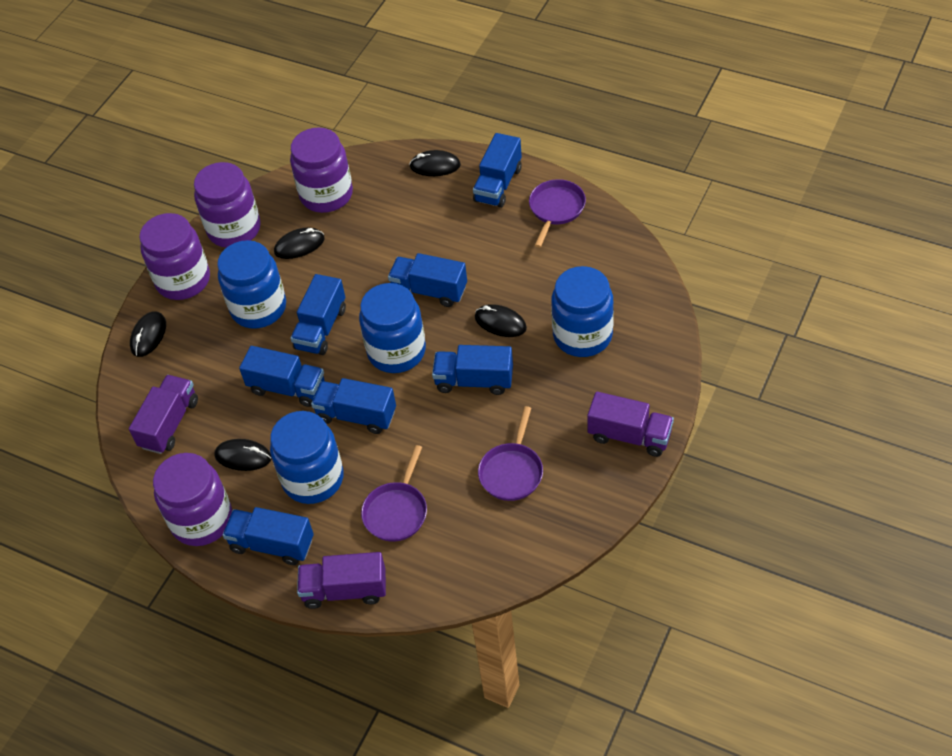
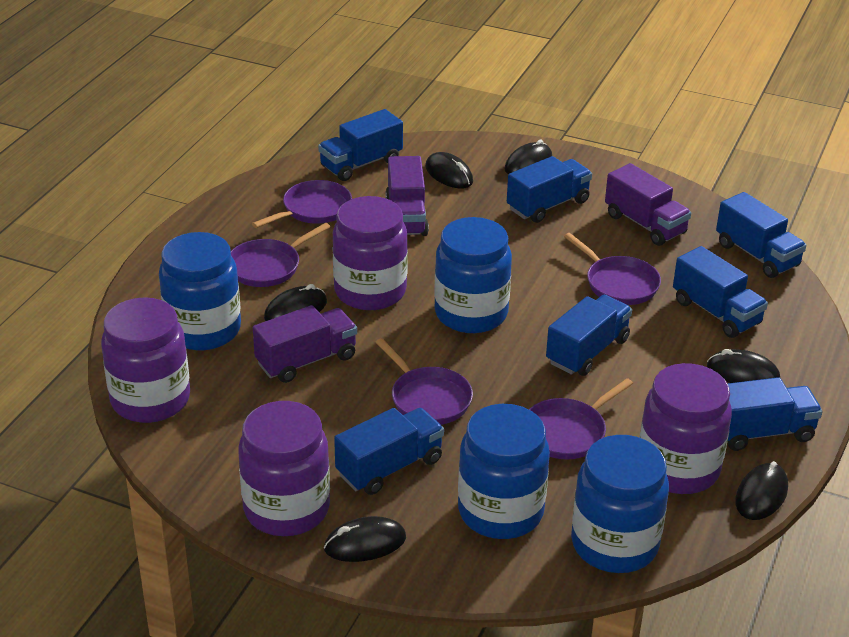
black mouse: [130,311,166,357] [214,439,272,471] [274,228,325,259] [409,150,461,176] [475,304,527,337] = 5 -> [264,284,327,321] [324,516,406,562] [425,152,473,189] [505,140,552,174] [707,349,780,383] [735,461,788,520] = 6
purple pan: [361,445,427,542] [478,406,543,501] [529,179,586,248] = 3 -> [231,223,330,287] [252,180,352,228] [375,338,473,425] [529,378,633,459] [564,233,661,305] = 5

